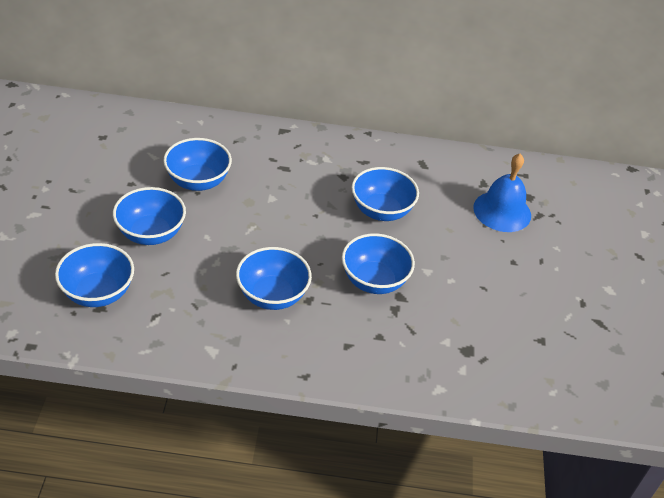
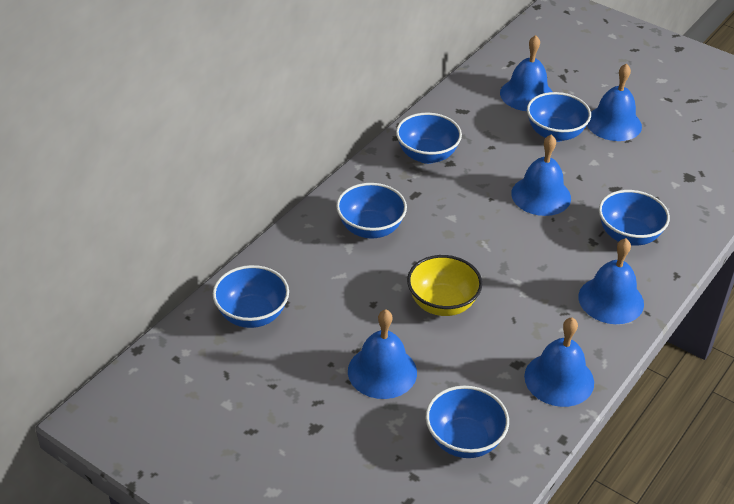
blue bell: [473,154,531,232] = 1 -> [348,309,417,399] [500,35,553,111] [511,134,571,216] [524,317,594,407] [578,238,644,324] [587,63,642,141] = 6
yellow bowl: none = 0 -> [407,255,482,316] = 1

